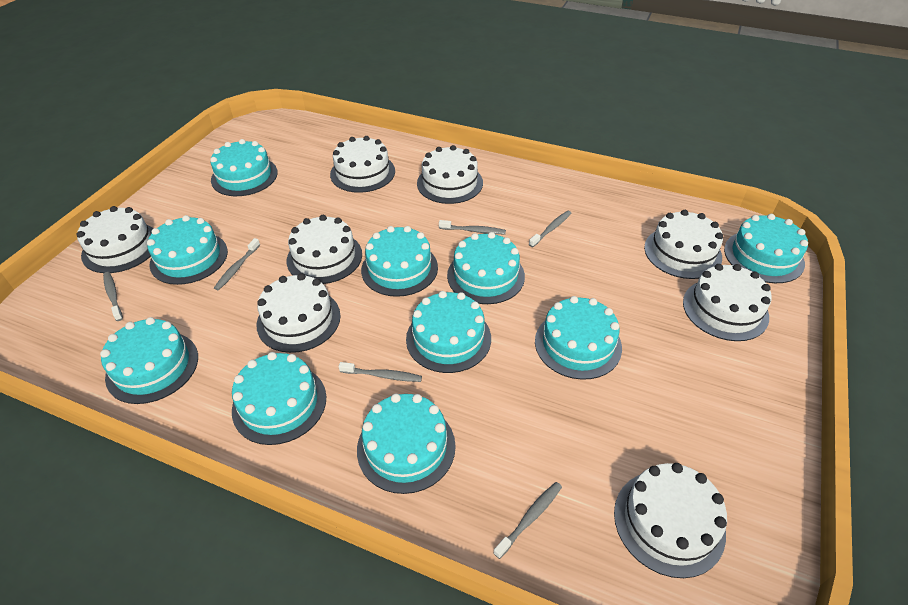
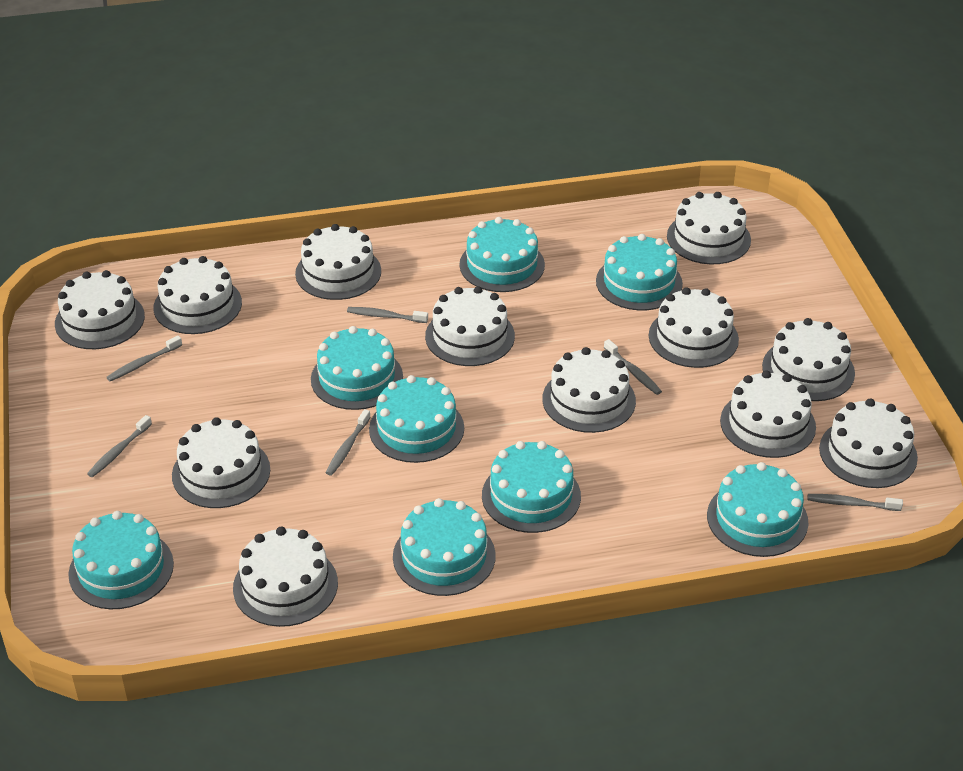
turquoise cake: [100,317,198,404] [147,215,228,285] [210,139,278,196] [232,352,326,445] [357,393,456,494] [361,226,438,297] [406,291,491,373] [447,232,525,304] [535,296,622,380] [724,214,808,283] = 10 -> [68,511,174,609] [311,326,403,410] [369,375,464,463] [393,498,496,596] [459,217,545,292] [482,441,581,533] [596,234,683,310] [707,462,808,557] = 8
white cake: [77,206,154,273] [256,273,341,353] [286,215,362,284] [330,136,395,193] [417,145,483,204] [614,463,727,578] [644,210,723,279] [683,264,772,341] = 8 -> [55,270,145,349] [153,256,242,334] [172,417,270,508] [233,527,338,627] [295,224,381,300] [425,286,515,366] [542,347,636,433] [649,287,739,368] [667,192,751,264] [720,370,816,458] [762,318,855,401] [819,399,918,488] = 12

